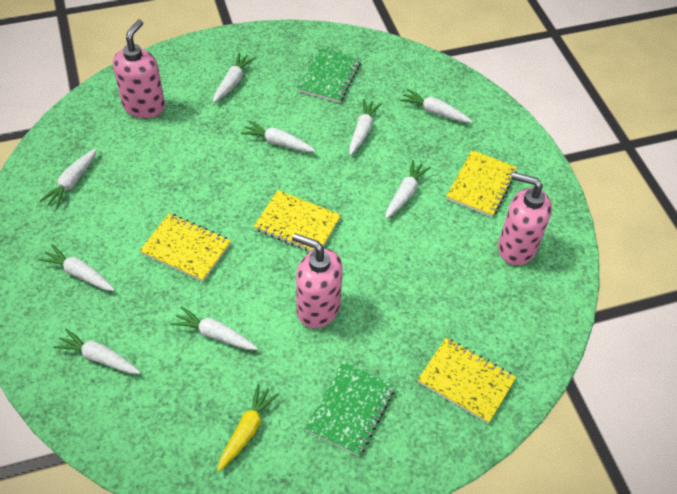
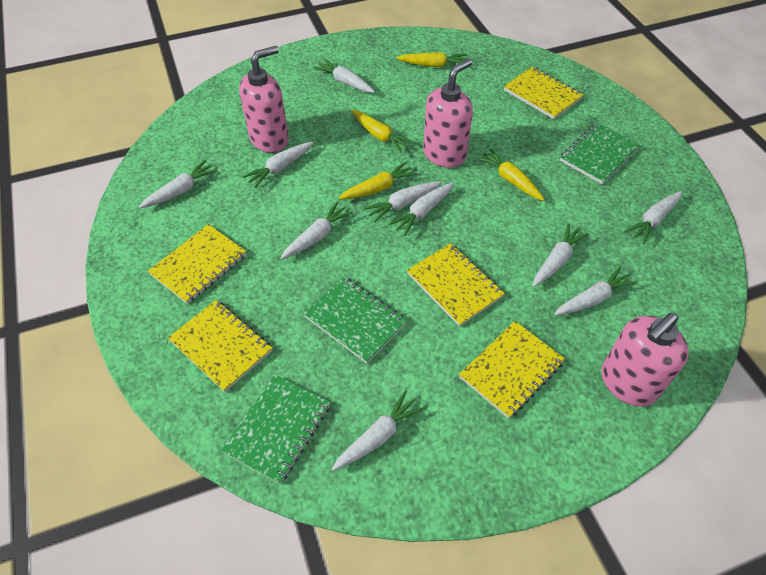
green notebook: [297,48,361,103] [305,362,395,456] = 2 -> [221,374,330,484] [304,276,407,364] [560,123,640,184] = 3
white carrot: [38,244,115,291] [40,148,97,209] [53,329,141,374] [171,306,258,350] [213,52,255,103] [241,120,316,152] [349,99,382,155] [385,160,431,219] [400,89,472,123] = 9 -> [139,160,218,208] [242,142,314,188] [281,202,353,259] [313,59,375,93] [331,390,425,471] [364,181,442,222] [389,182,454,236] [533,223,589,287] [554,266,637,316] [624,191,682,244] = 10
yellow carrot: [217,384,279,472] = 1 -> [338,161,417,200] [351,110,414,153] [396,52,467,67] [476,149,544,201] = 4
yellow notebook: [140,213,231,282] [254,190,341,252] [418,338,516,424] [446,150,517,217] = 4 -> [148,224,247,304] [168,300,272,392] [407,243,505,327] [459,321,565,419] [504,67,583,119] = 5

